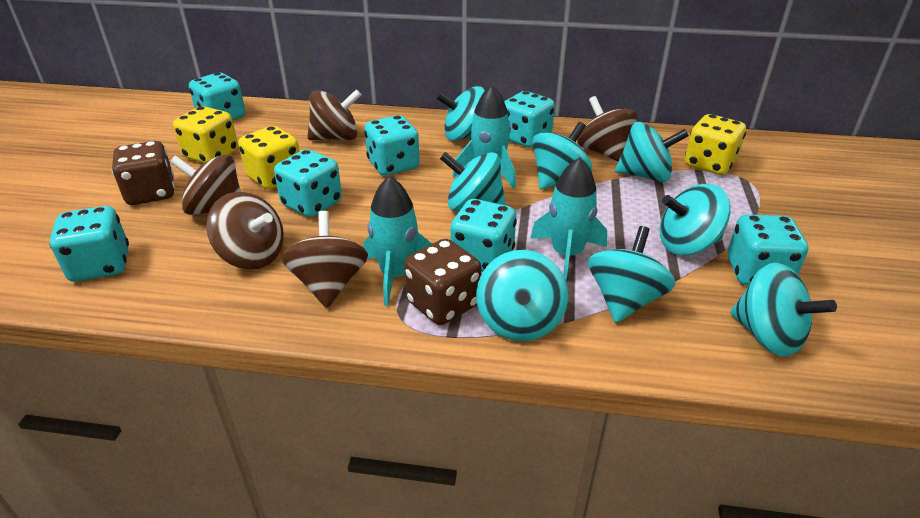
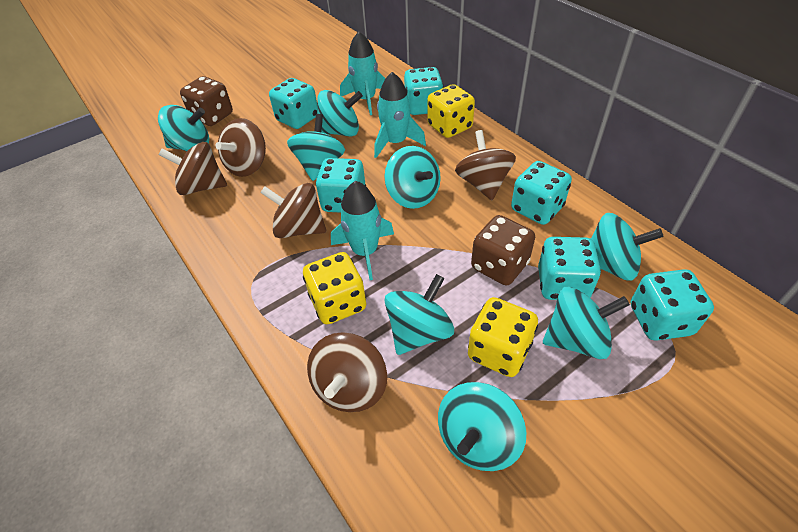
turquoise dice: [50,206,129,282] [189,73,245,120] [274,149,342,217] [364,115,420,176] [450,199,517,272] [504,91,555,148] [728,214,808,286] = 7 -> [269,78,318,129] [316,158,366,213] [404,67,443,115] [511,161,572,225] [538,237,601,300] [631,269,714,341] = 6

